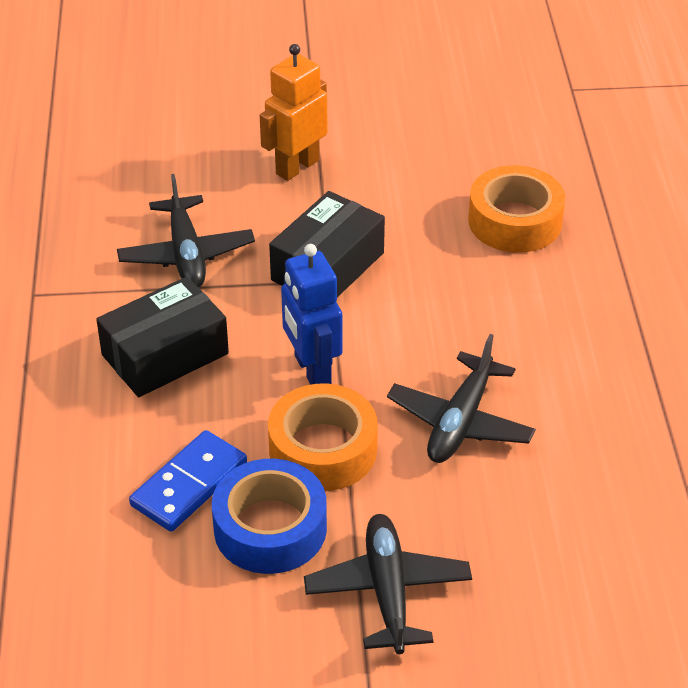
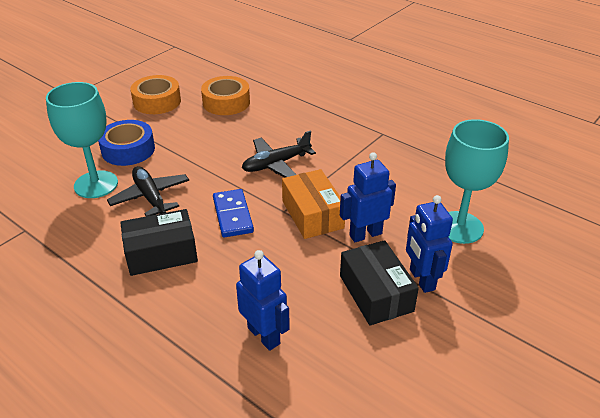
black plane: [117,174,255,288] [304,514,472,654] [387,334,536,463] = 3 -> [107,166,189,216] [242,130,316,178] = 2
blue robot: [281,244,342,385] = 1 -> [236,250,290,351] [340,152,396,242] [406,195,453,293] = 3
orange box: none = 0 -> [282,169,345,239] = 1
orange robot: [260,44,328,181] = 1 -> none = 0
turquoise goblet: none = 0 -> [46,82,118,198] [445,119,509,244] = 2

